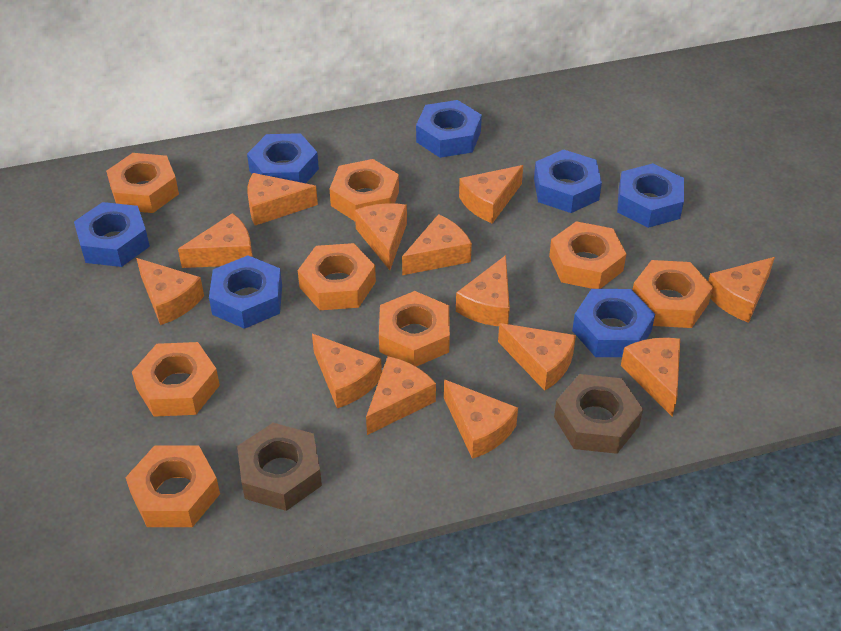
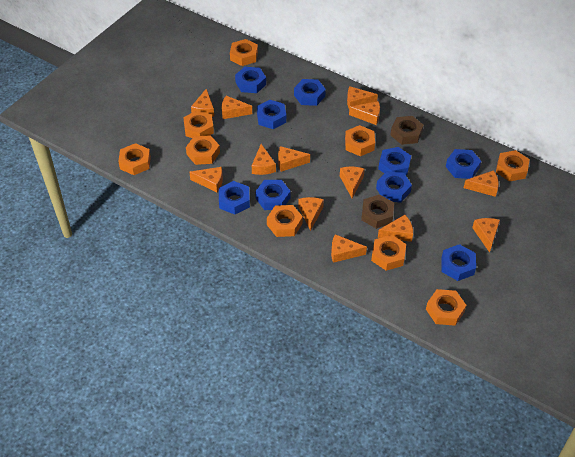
blue nut: [74,202,150,267] [209,255,282,329] [247,133,319,183] [416,100,482,158] [534,149,602,213] [572,289,655,357] [617,163,684,228] = 7 -> [219,181,250,215] [235,67,266,93] [255,180,291,210] [257,100,286,129] [294,79,326,106] [376,171,412,203] [378,147,411,175] [442,244,476,281] [446,149,481,179] = 9
orange nut: [106,153,179,213] [125,445,220,527] [132,342,220,417] [298,243,376,310] [330,159,399,221] [379,291,450,367] [549,221,626,289] [633,260,713,328] = 8 -> [118,143,151,175] [183,110,214,138] [186,135,220,165] [230,39,258,66] [267,205,303,237] [345,125,375,156] [371,235,406,271] [426,289,467,326] [496,150,530,182] = 9

